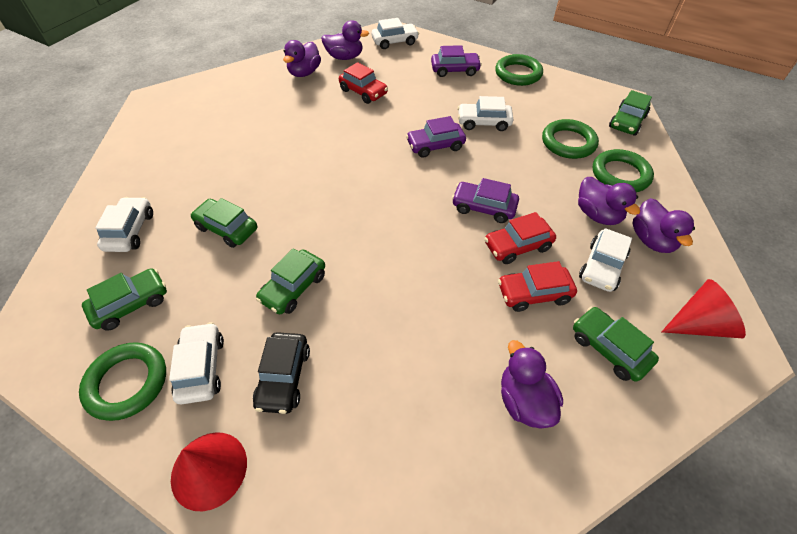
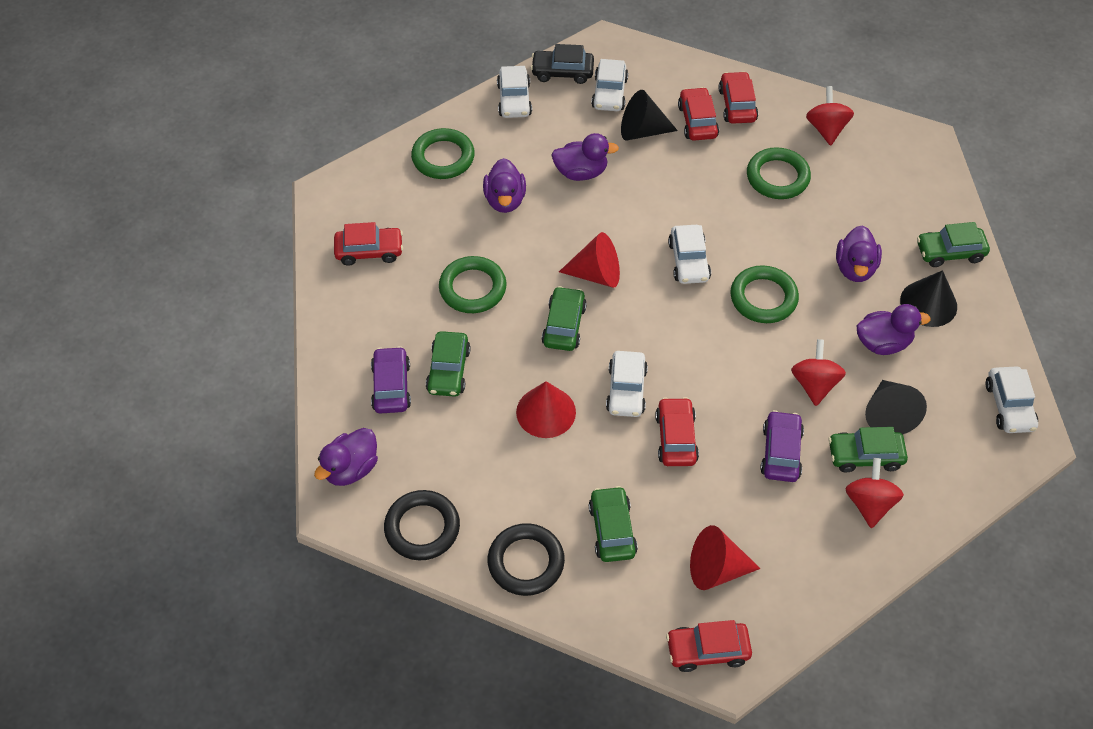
black cone: none = 0 -> [621,90,678,140] [865,380,927,434] [900,270,957,327] = 3
black ring: none = 0 -> [384,490,460,560] [488,523,565,596] = 2
purple car: [406,116,466,158] [431,45,482,77] [452,178,519,223] = 3 -> [371,346,411,414] [760,410,804,482] = 2
red car: [339,62,388,104] [484,212,556,264] [498,261,577,312] = 3 -> [334,222,403,266] [655,397,699,466] [666,620,752,672] [678,87,719,140] [719,71,758,124] = 5
red cone: [171,432,247,511] [662,279,746,338] = 2 -> [516,381,576,438] [559,232,620,288] [690,525,760,590] = 3
red spinning top: none = 0 -> [791,339,846,406] [806,86,854,146] [846,458,904,528] = 3

